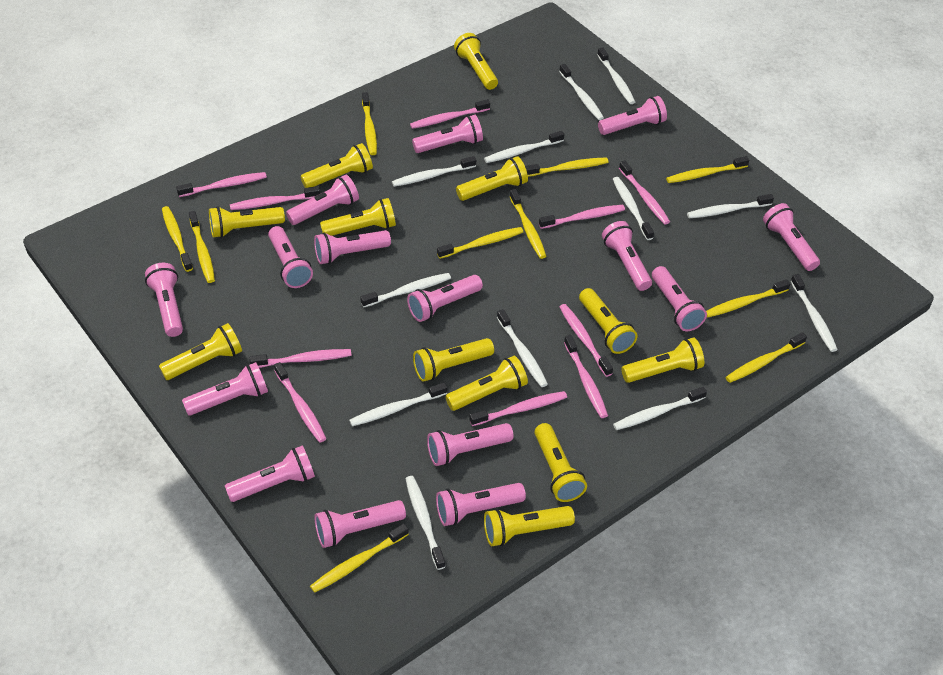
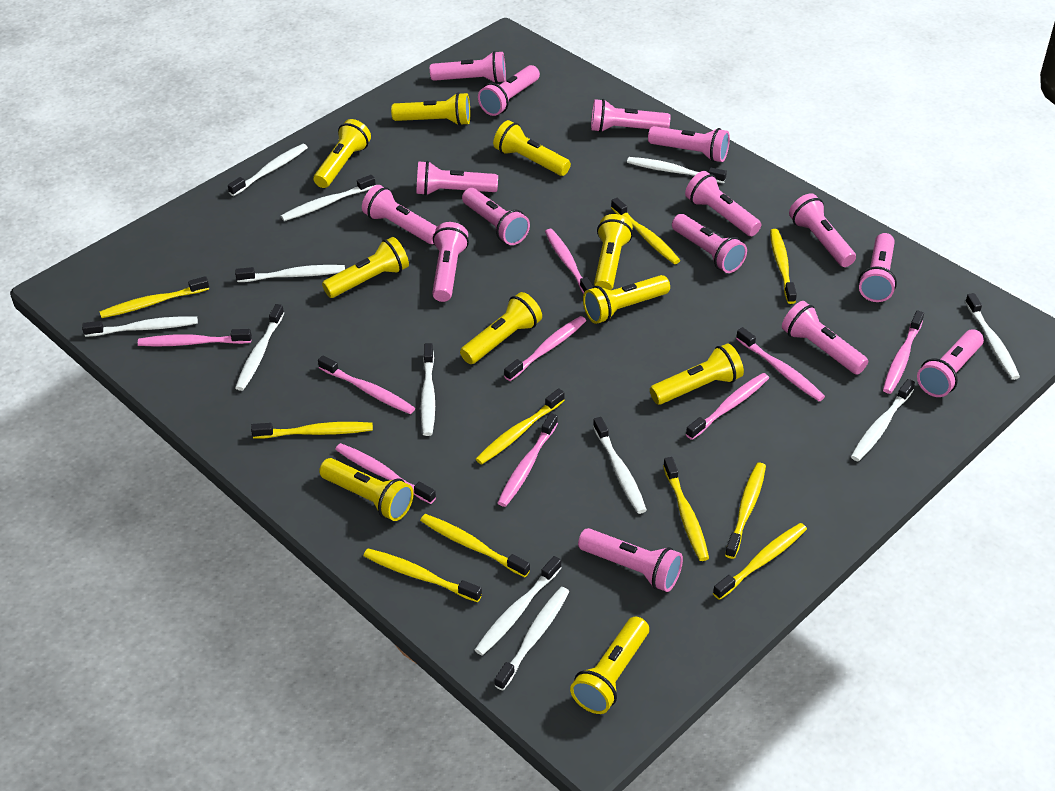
pink toothbrush: [176,172,267,197] [230,186,320,210] [250,349,351,368] [274,362,326,442] [410,99,490,129] [470,391,567,426] [539,205,625,229] [560,304,613,377] [564,335,608,418] [619,160,670,225] = 10 -> [138,329,252,347] [318,355,415,414] [335,443,436,504] [498,413,558,507] [504,316,586,381] [545,229,593,294] [686,373,769,440] [736,327,825,401] [883,310,924,394] = 9
yellow flashlight: [159,323,242,380] [209,206,285,238] [300,143,373,188] [320,198,396,236] [413,338,494,382] [445,356,528,411] [454,33,498,90] [456,156,528,201] [484,506,575,546] [534,423,587,502] [579,288,637,354] [621,337,704,383] = 12 -> [313,119,371,188] [319,458,414,521] [322,237,409,298] [391,92,470,126] [460,292,542,364] [493,120,571,176] [570,617,649,714] [583,275,670,324] [594,214,633,290] [650,343,744,405] = 10

